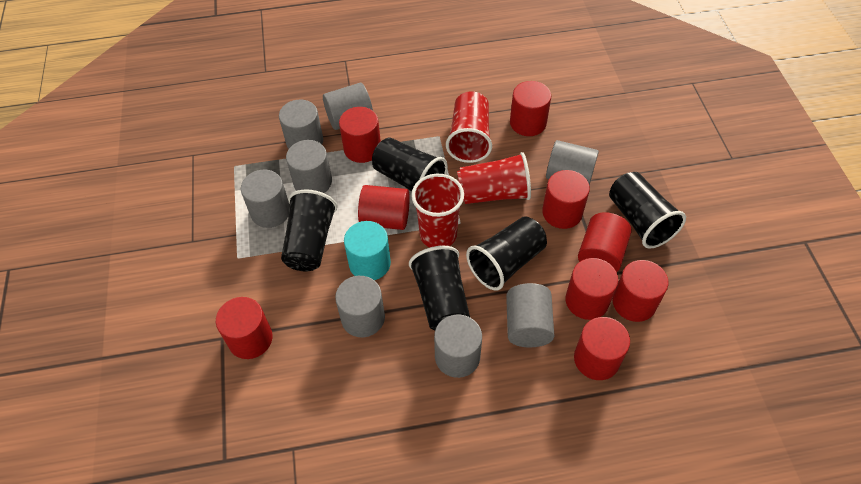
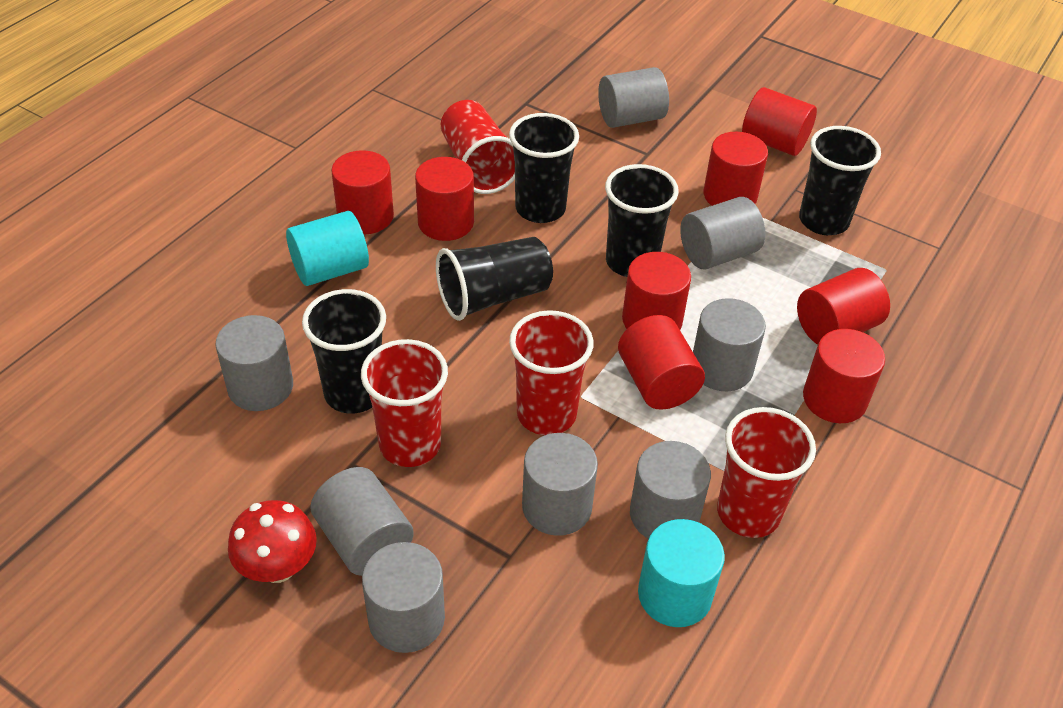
red cup: [411,174,464,247] [446,91,492,163] [457,152,531,204] = 3 -> [361,339,448,467] [441,100,515,194] [509,310,594,435] [717,407,816,538] = 4
red cylinder: [216,297,273,359] [339,107,381,163] [358,185,410,230] [510,81,551,136] [542,170,590,229] [565,258,618,320] [574,317,630,380] [578,212,632,272] [613,260,669,322] = 9 -> [331,150,394,234] [415,157,474,241] [618,315,705,410] [622,252,691,330] [704,132,768,206] [742,87,817,156] [797,268,890,345] [803,329,885,423] = 8
red mushroom: none = 0 -> [228,500,317,583] = 1
turquoise cylinder: [344,221,391,280] = 1 -> [286,211,369,286] [638,519,725,627] = 2

